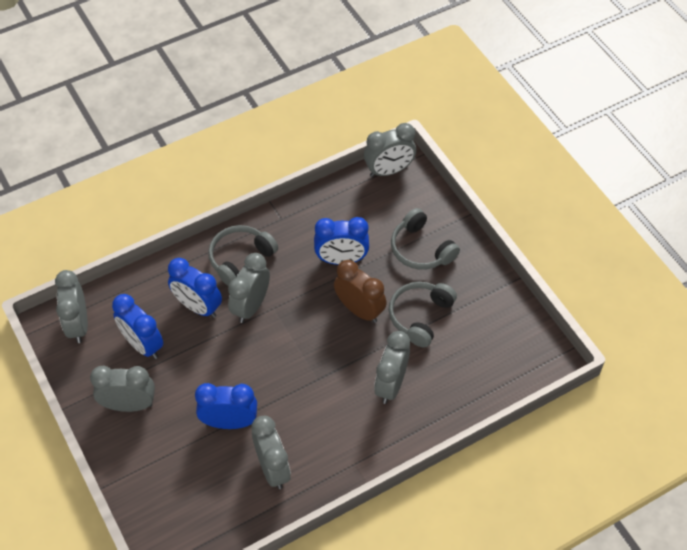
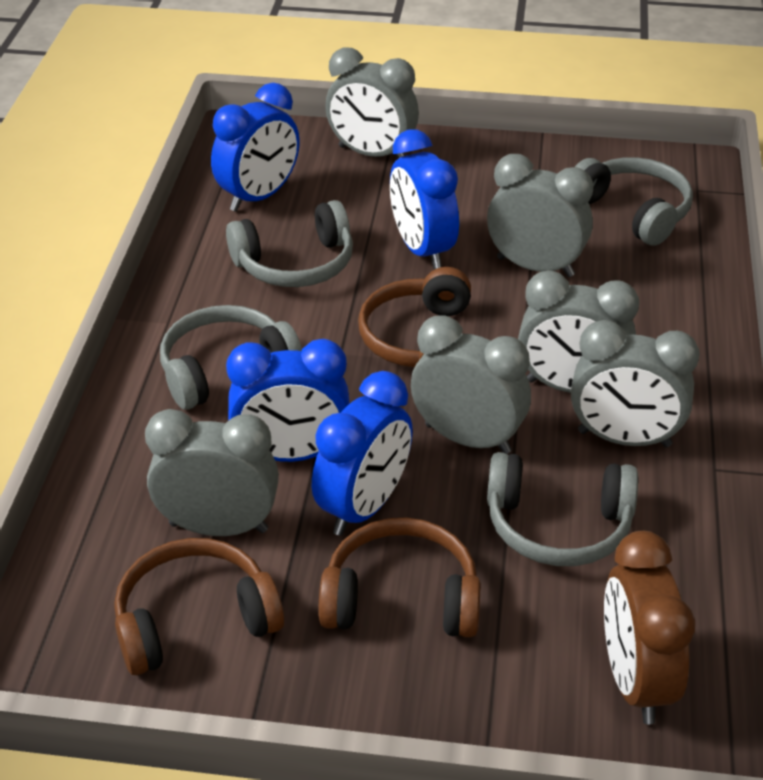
brown headphones: none = 0 -> [114,538,284,675] [318,518,481,637] [358,267,471,367] = 3
grey headphones: [208,225,278,286] [389,282,457,348] [391,208,460,270] = 3 -> [160,305,302,410] [226,200,353,287] [487,452,638,566] [575,157,693,246] = 4

